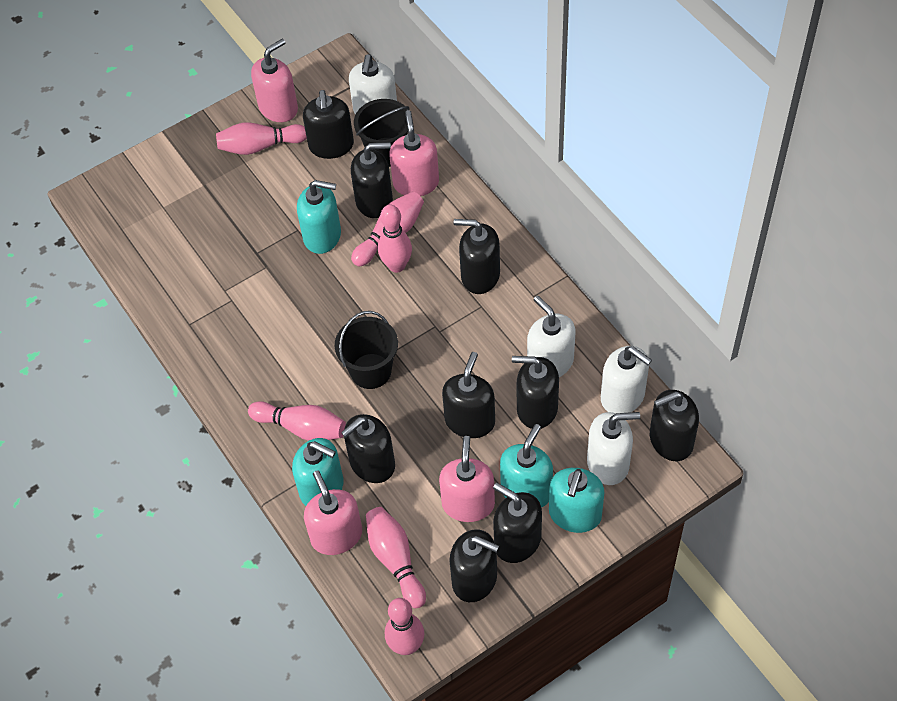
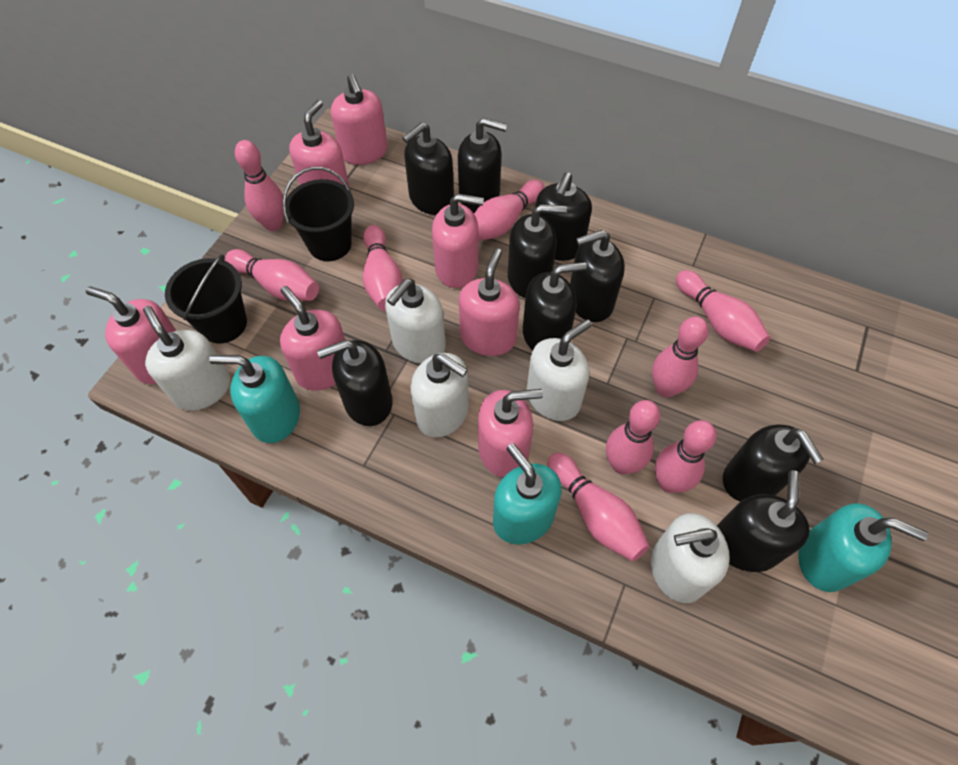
pink bowling pin: [216,122,307,155] [248,401,346,441] [351,191,424,266] [366,507,426,609] [378,205,412,273] [385,598,424,655] = 6 -> [225,249,319,301] [235,140,284,231] [363,225,402,311] [474,180,545,241] [547,453,650,562] [606,400,660,475] [652,316,708,398] [655,420,716,493] [676,270,770,352] = 9
pink soap dispenser: [251,39,298,122] [304,470,362,555] [389,110,439,196] [439,436,495,522] = 4 -> [86,286,177,384] [280,286,345,391] [289,100,350,188] [331,74,388,165] [432,194,484,288] [459,248,520,356] [478,389,543,477] = 7
turquoise soap dispenser: [292,438,343,506] [297,180,341,254] [500,424,553,507] [549,468,605,533] = 4 -> [209,355,300,443] [493,443,562,544] [798,503,928,592] = 3
white soap dispenser: [349,54,397,115] [527,296,575,377] [587,412,640,485] [601,346,652,413] = 4 -> [143,306,230,411] [385,279,446,364] [411,353,469,437] [527,319,592,421] [651,513,730,603] = 5

